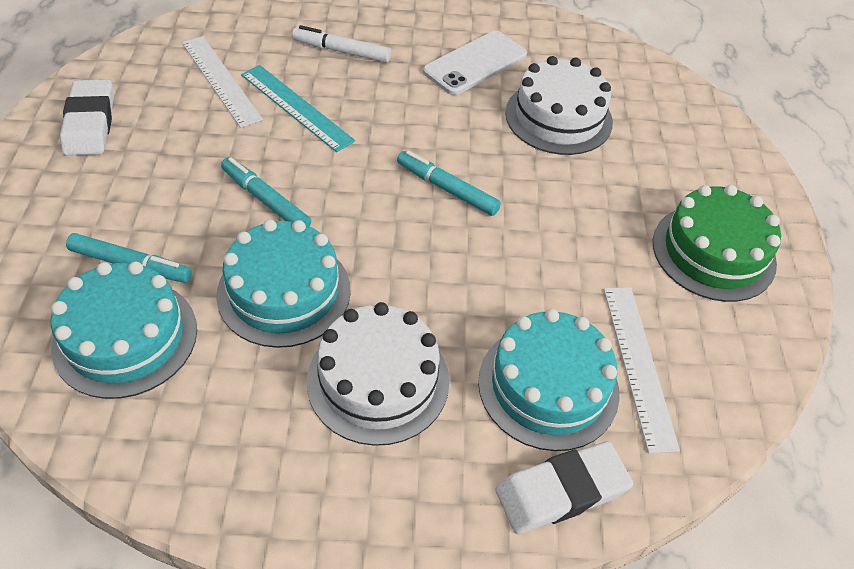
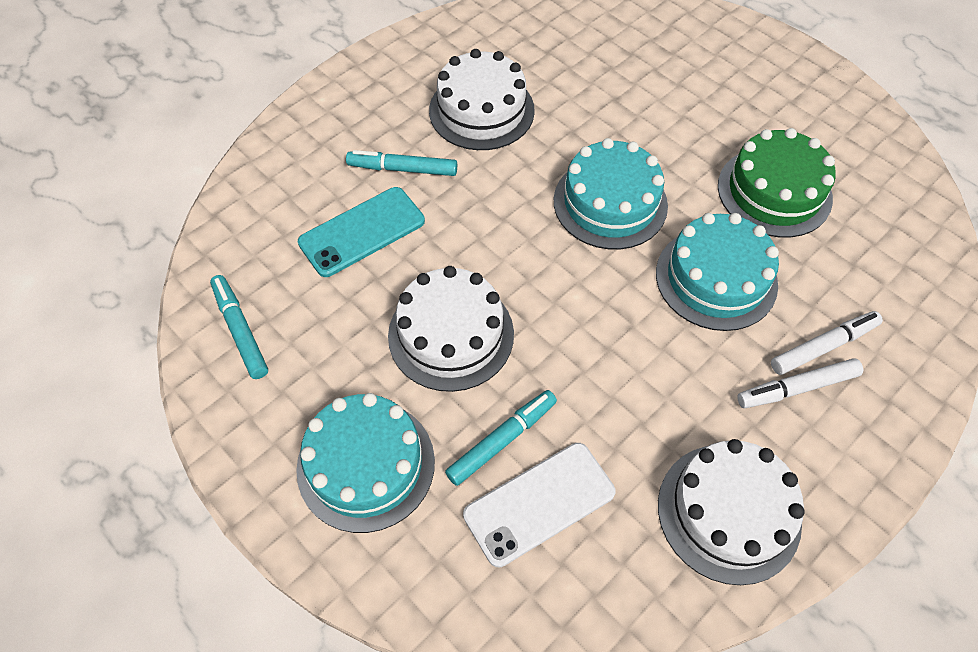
turquoise phone: none = 0 -> [298,187,425,277] = 1
turquoise ruler: [241,65,355,152] = 1 -> none = 0
white cake: [307,302,449,446] [505,56,613,155] = 2 -> [388,266,514,392] [429,49,535,150] [658,439,805,585] = 3
white eraser: [60,79,114,156] [495,441,633,534] = 2 -> none = 0
white marker: [292,25,391,62] = 1 -> [737,358,863,408] [771,311,883,375] = 2
white ruler: [182,36,263,128] [604,287,680,454] = 2 -> none = 0

